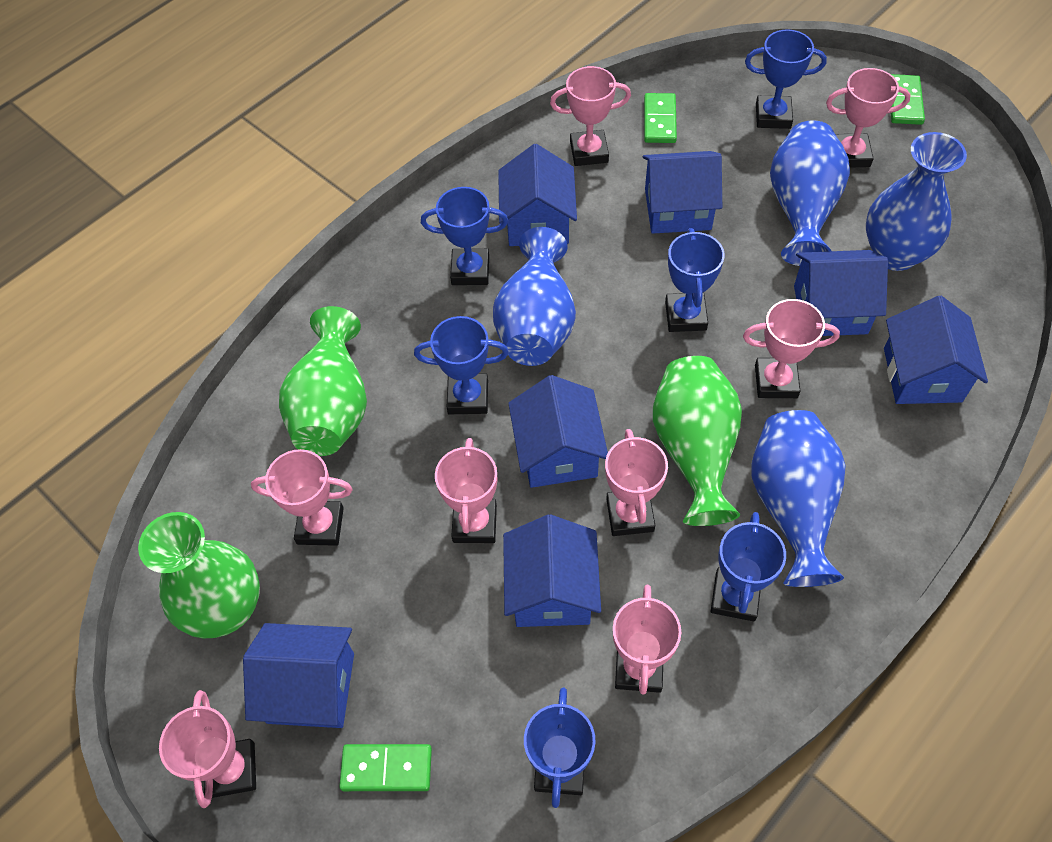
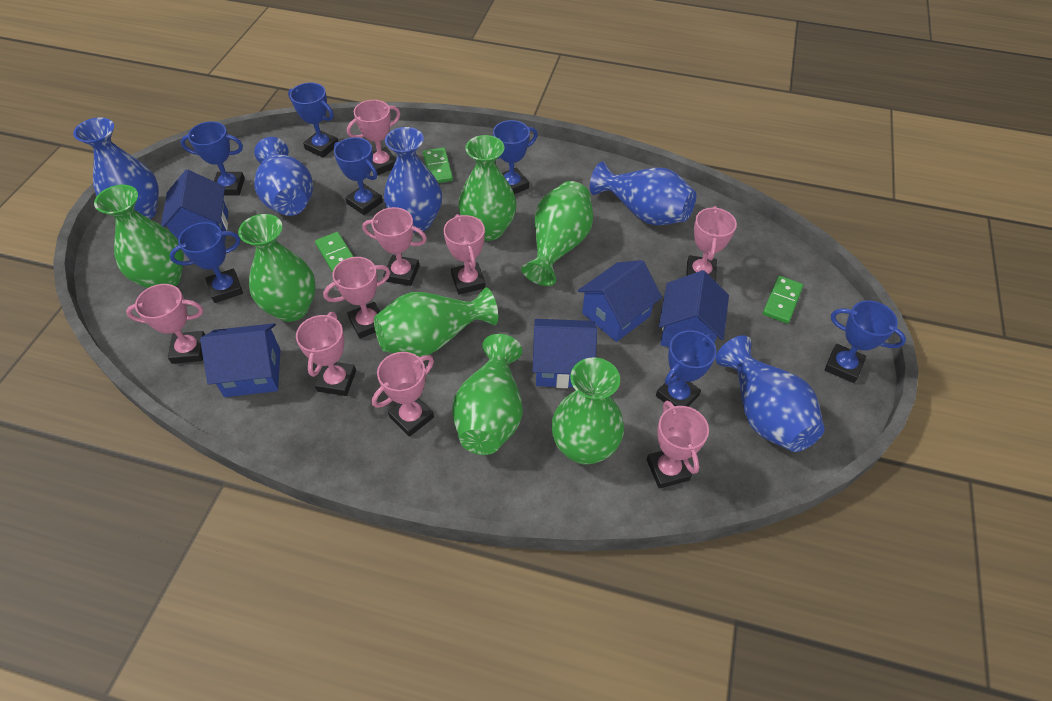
blue house: [243,623,354,728] [498,144,577,246] [503,515,601,627] [508,375,608,488] [643,151,722,234] [794,250,888,336] [884,296,988,404] = 7 -> [161,169,228,241] [200,323,280,397] [533,319,597,388] [578,260,662,342] [659,270,729,347] = 5
blue trophy: [414,316,509,414] [421,187,508,285] [524,687,596,808] [665,228,724,332] [711,512,786,621] [745,29,827,129] = 6 -> [170,222,243,303] [180,121,245,196] [288,83,338,158] [334,137,383,215] [493,120,538,194] [656,330,716,407] [824,300,906,383] = 7
blue vase: [493,227,576,366] [752,410,846,587] [770,120,850,266] [866,132,967,271] = 4 -> [73,117,159,219] [254,137,313,216] [384,127,442,233] [590,161,696,225] [716,335,825,452] = 5
green vase: [138,512,260,639] [279,306,367,456] [653,356,742,526] = 3 -> [94,185,184,288] [238,214,316,322] [374,287,498,357] [452,334,523,455] [458,135,517,241] [521,181,593,286] [551,357,624,465] = 7
pink trophy: [159,690,256,808] [251,449,353,546] [435,438,497,543] [550,66,631,166] [605,429,668,536] [613,585,681,694] [743,299,840,398] [826,68,911,168] = 8 -> [126,284,205,364] [296,312,356,396] [323,257,390,339] [347,100,401,176] [362,207,427,286] [372,352,434,437] [443,214,486,295] [647,401,709,489] [686,206,737,281] = 9

